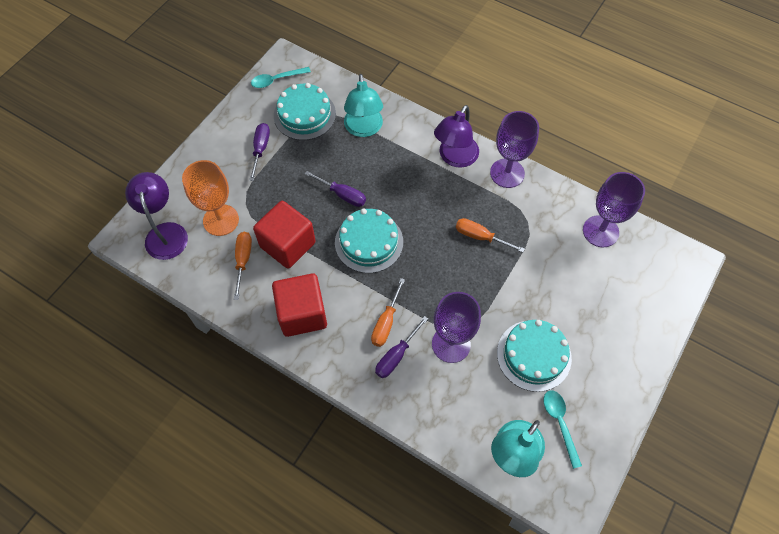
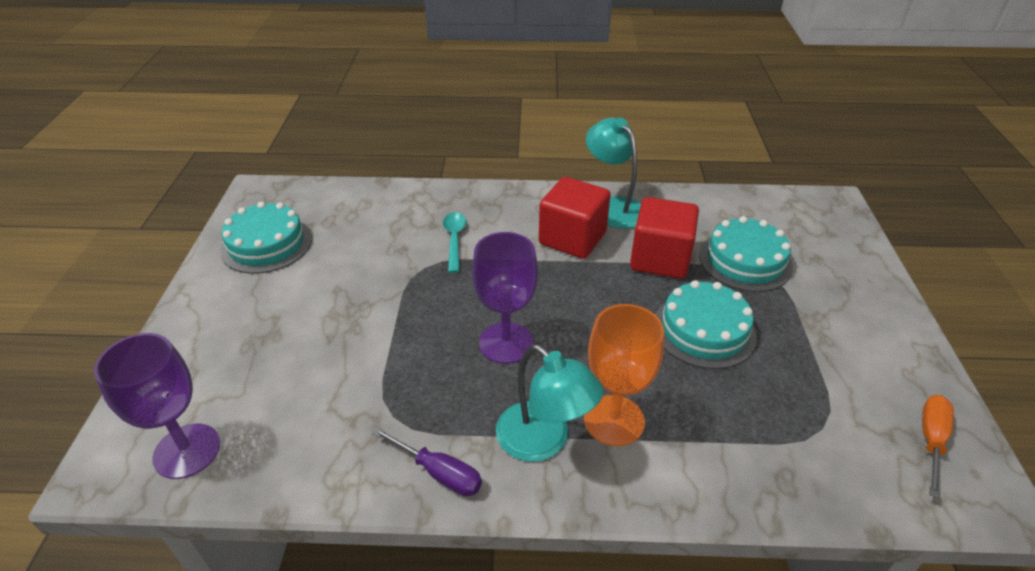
orange screwdriver: [234,232,252,300] [371,278,405,347] [456,218,525,252] = 3 -> [922,395,954,498] = 1
purple goblet: [432,292,481,363] [490,111,539,188] [583,172,645,247] = 3 -> [94,333,220,479] [472,232,538,364] = 2
purple lamp: [125,172,188,260] [434,105,479,168] = 2 -> none = 0
purple screwdriver: [249,123,270,181] [305,171,366,207] [375,316,428,378] = 3 -> [372,427,482,496] = 1
turquoise spoon: [251,67,311,88] [544,390,582,469] = 2 -> [443,212,466,273] = 1

